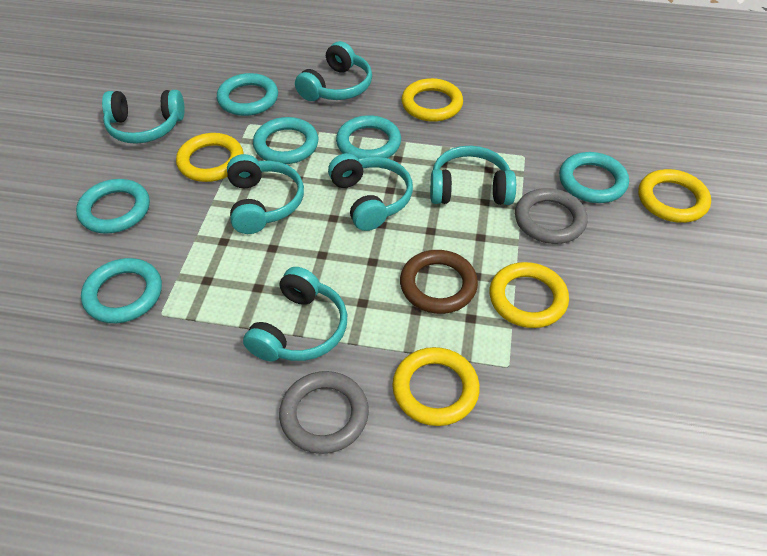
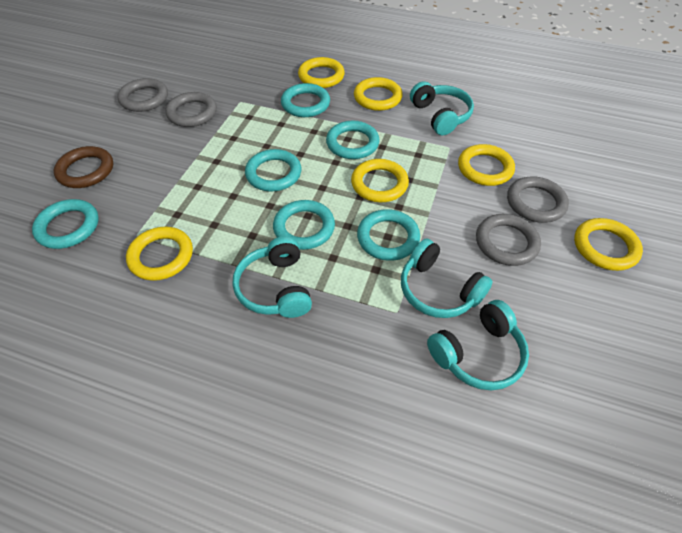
grey ring: [279,371,369,454] [515,188,588,244] = 2 -> [117,78,168,112] [165,92,217,127] [476,214,541,266] [507,177,569,223] = 4
turquoise headphones: [102,90,185,144] [227,154,304,234] [243,267,347,361] [295,41,372,101] [328,153,413,231] [430,146,516,205] = 6 -> [233,236,312,318] [401,239,493,318] [410,81,474,135] [427,300,529,390] = 4
yellow ring: [176,133,244,182] [392,347,480,426] [402,78,463,122] [490,262,569,328] [638,169,711,223] = 5 -> [126,227,193,281] [298,57,345,88] [351,159,409,202] [354,77,402,111] [458,144,515,186] [574,218,643,271] = 6

